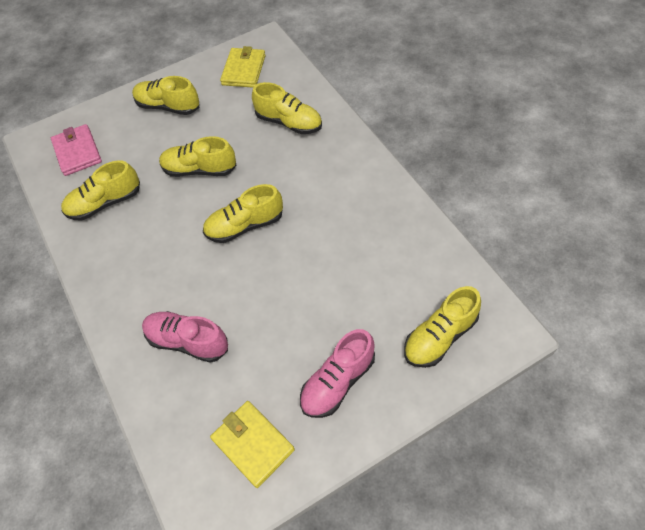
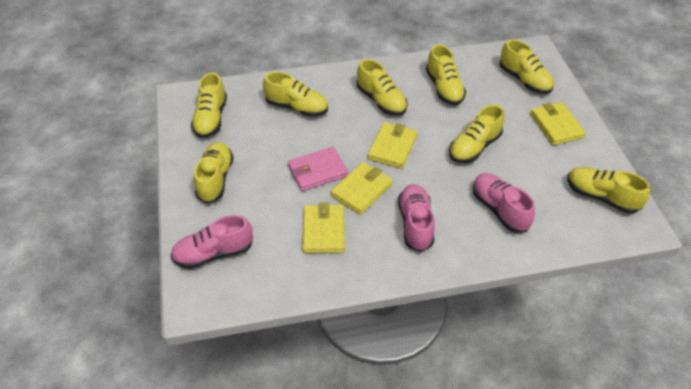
pink shoe: [142,311,228,363] [300,329,375,418] = 2 -> [170,215,253,269] [398,184,435,252] [473,173,535,233] = 3
yellow shoe: [61,161,140,220] [132,76,199,115] [159,136,236,177] [203,184,283,243] [252,82,322,134] [404,286,481,368] = 6 -> [191,72,227,138] [194,142,234,204] [263,72,328,117] [357,59,408,116] [426,44,466,105] [449,104,504,163] [499,39,554,94] [567,167,650,214] = 8
yellow wallet: [210,401,295,488] [220,46,266,88] = 2 -> [302,202,345,253] [331,162,393,215] [368,122,418,169] [530,102,586,145] = 4

